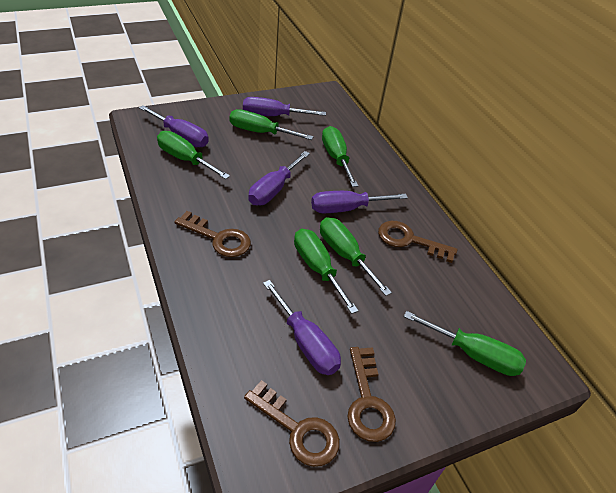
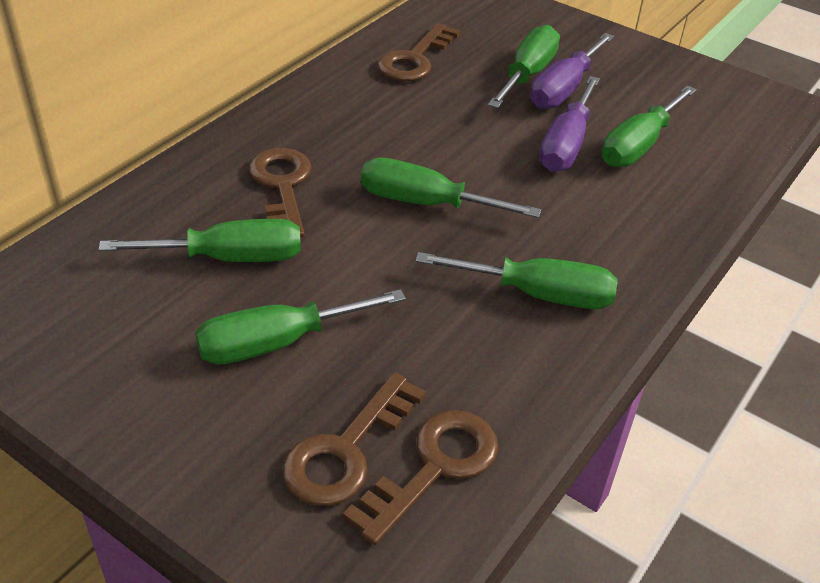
purple screwdriver: [139,105,209,147] [243,97,326,116] [248,151,310,205] [263,280,341,375] [311,191,408,213] = 5 -> [530,33,614,109] [539,76,600,172] = 2

